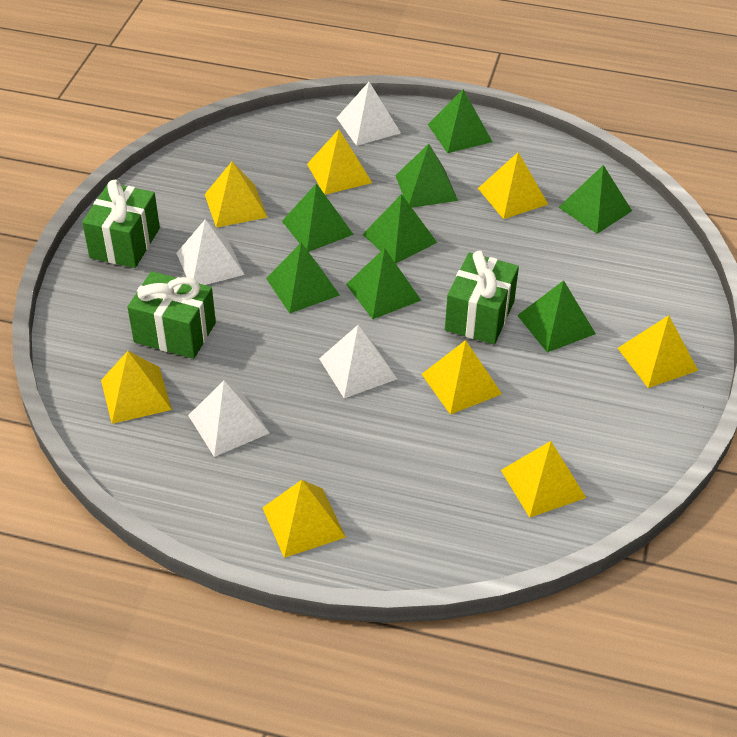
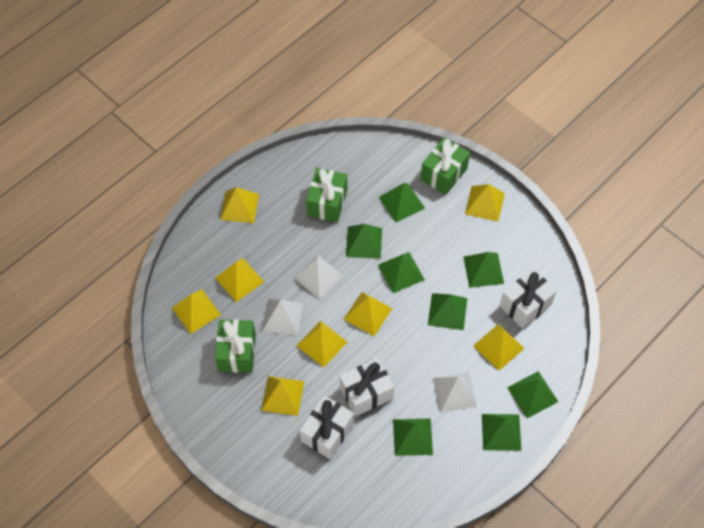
white gift: none = 0 -> [300,395,354,459] [340,358,394,417] [500,269,557,329] = 3
white pyramid: [176,219,245,285] [188,381,269,457] [319,325,397,398] [337,82,401,146] = 4 -> [262,299,303,335] [294,255,343,299] [433,372,477,413] = 3

